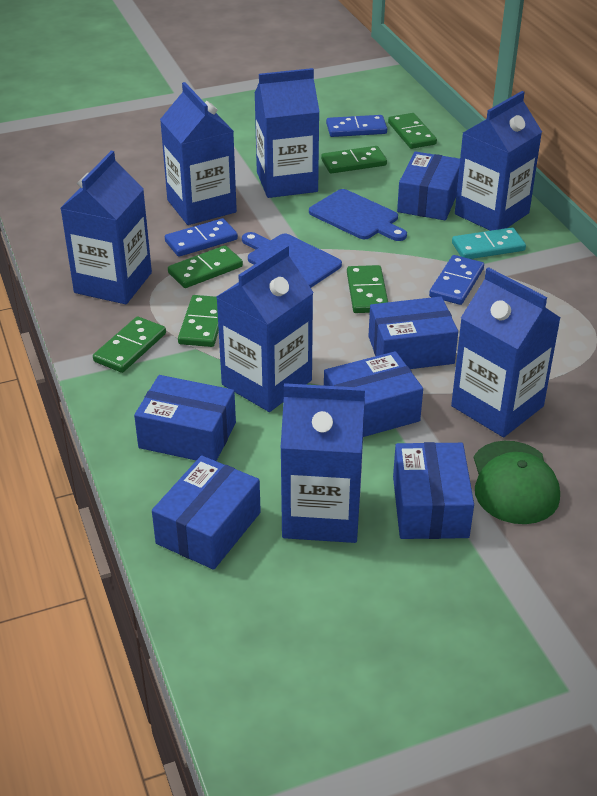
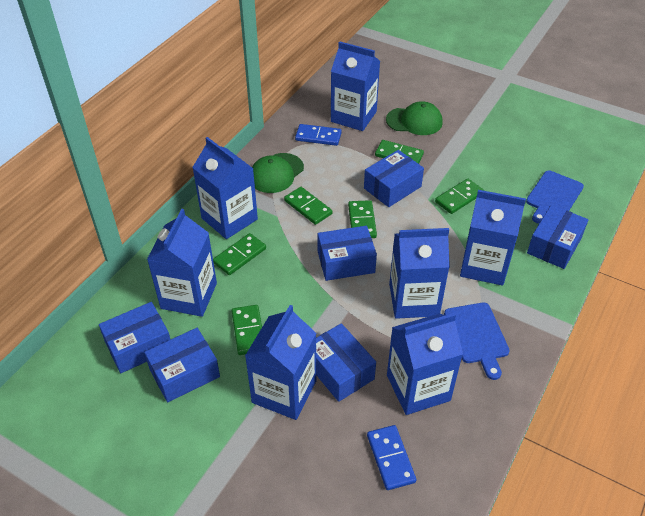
blue domino: [165,218,238,257] [326,115,387,137] [429,255,484,305] = 3 -> [295,124,342,146] [367,425,416,490] = 2
green cap: [474,441,560,524] = 1 -> [252,153,304,193] [386,101,443,135] = 2
turquoise domino: [452,227,526,259] = 1 -> none = 0

